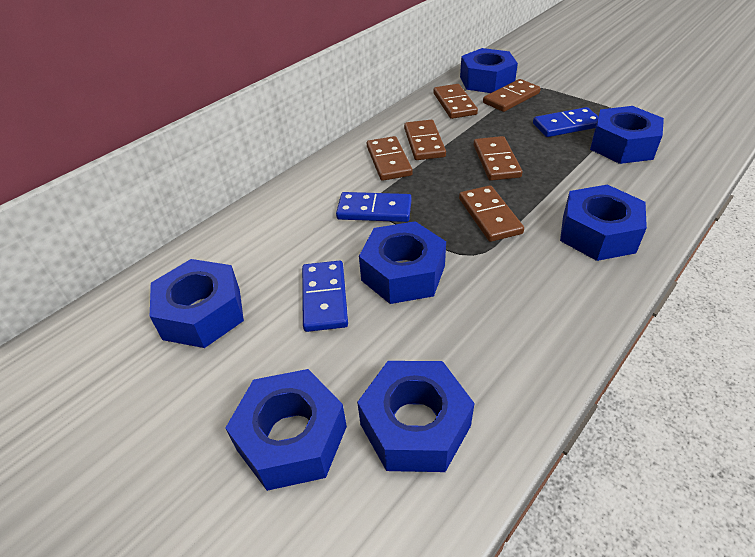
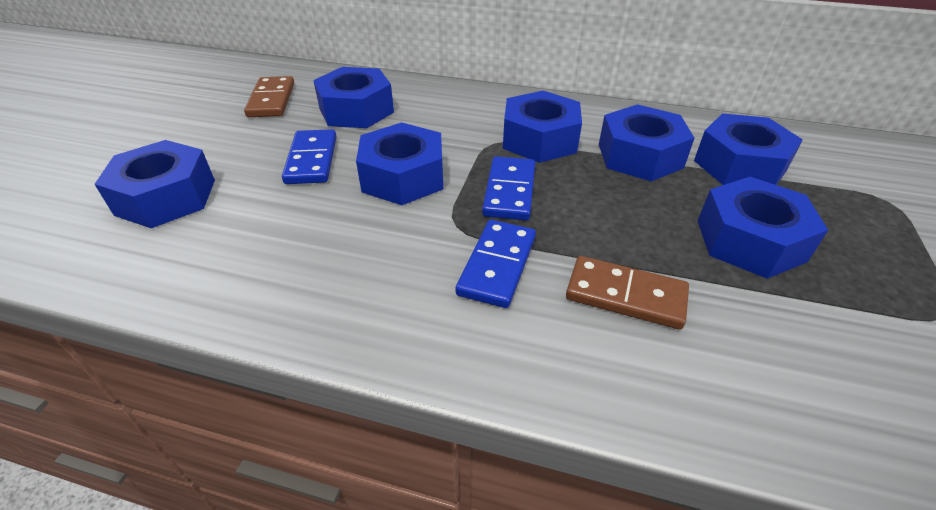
brown domino: [367,136,413,181] [404,120,446,160] [434,84,478,119] [459,185,524,242] [474,136,523,181] [483,79,541,112] = 6 -> [244,76,294,117] [566,256,689,329] = 2

